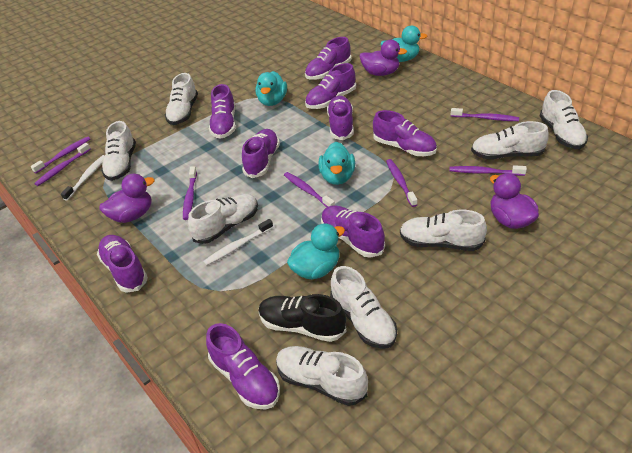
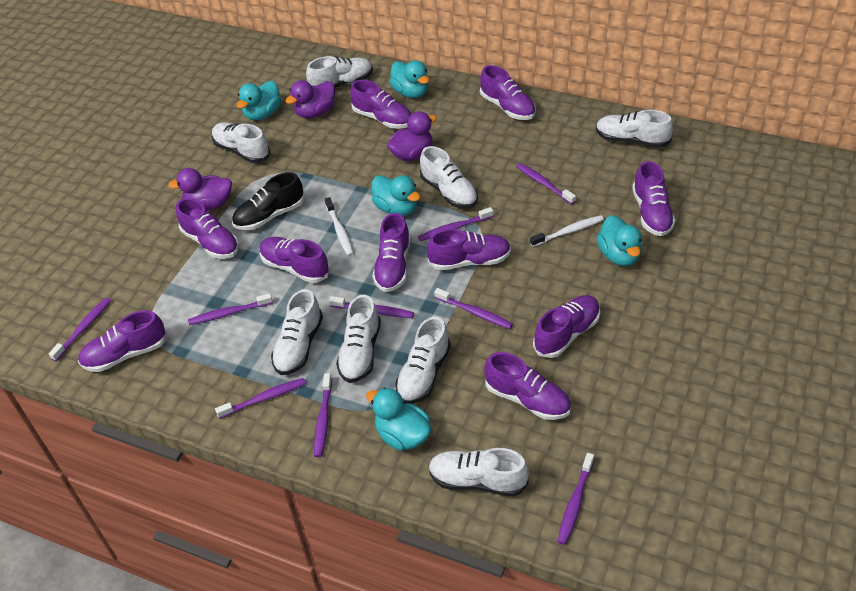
purple shoe: [97,235,148,293] [206,323,280,409] [209,84,236,139] [242,129,280,178] [305,37,351,80] [305,63,356,109] [321,205,385,258] [327,96,354,140] [373,110,437,156] = 9 -> [78,310,167,372] [176,198,239,259] [260,237,330,283] [350,80,411,129] [372,213,410,292] [427,229,511,270] [480,65,536,120] [484,352,571,420] [533,295,600,358] [632,161,675,236] = 10
purple toothbrush: [31,137,90,173] [34,143,91,186] [183,166,197,220] [284,172,335,207] [386,159,417,207] [449,165,527,176] [451,108,519,121] = 7 -> [49,297,111,361] [188,293,273,325] [215,378,306,419] [314,373,332,457] [329,296,414,318] [418,207,493,241] [434,288,513,329] [516,163,576,204] [557,453,594,545] = 9
turquoise duck: [255,71,287,106] [287,223,345,280] [318,142,355,185] [381,26,427,62] = 4 -> [237,80,281,121] [366,388,431,451] [372,175,421,216] [389,60,429,98] [597,215,642,266] = 5

